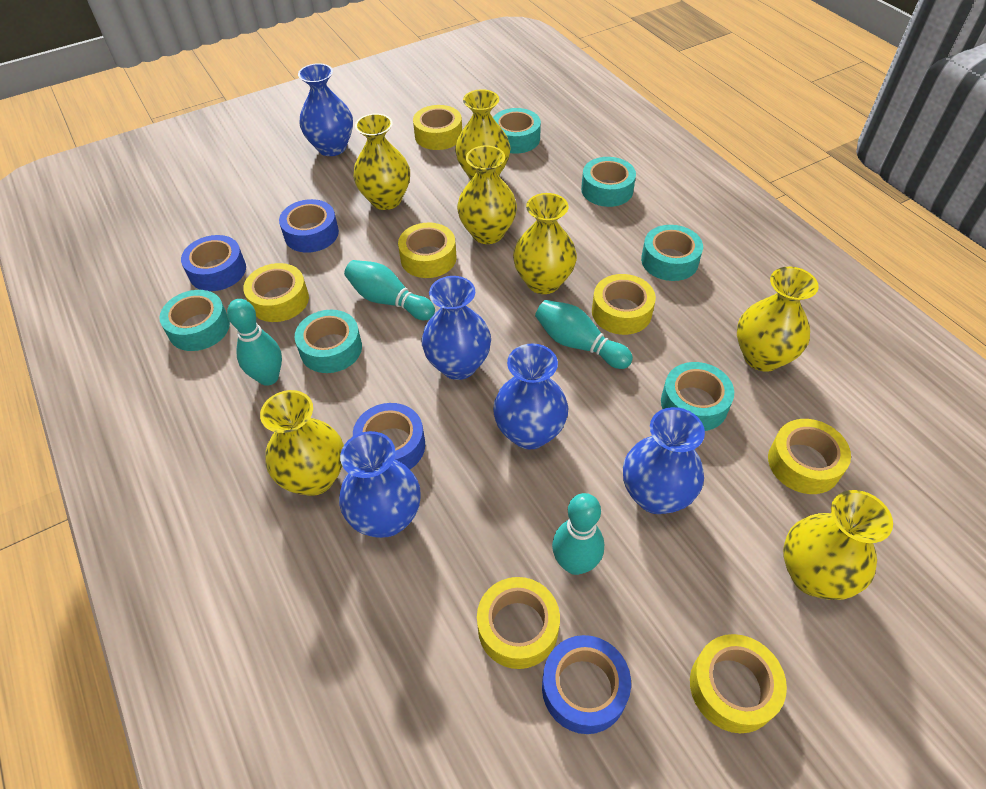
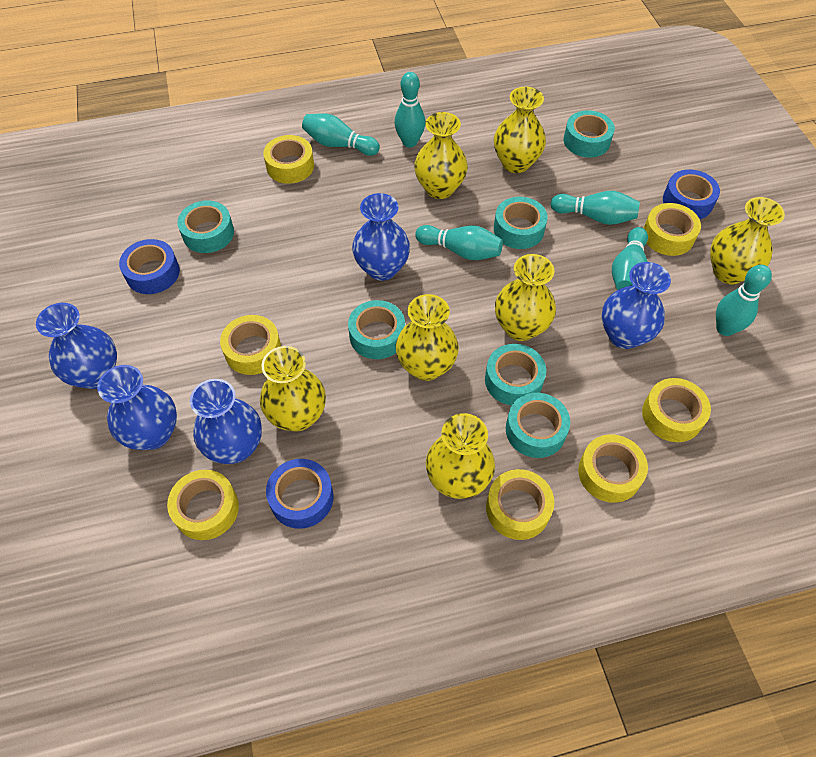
blue tape: [181,235,246,291] [279,199,339,253] [353,403,425,469] [542,635,631,734] = 4 -> [119,239,180,294] [266,459,333,529] [663,170,720,219] = 3
turquoise bowling pin: [227,299,282,386] [344,260,435,320] [535,300,633,369] [552,493,604,575] = 4 -> [302,114,380,156] [394,72,425,147] [415,225,503,260] [550,191,640,225] [612,227,648,290] [716,265,772,336] = 6

